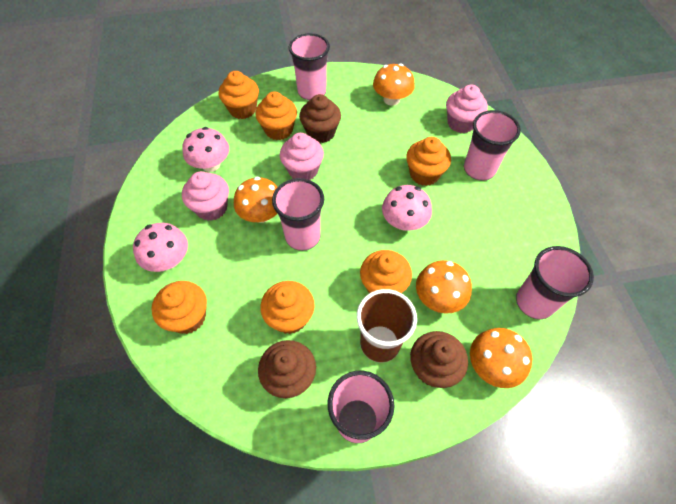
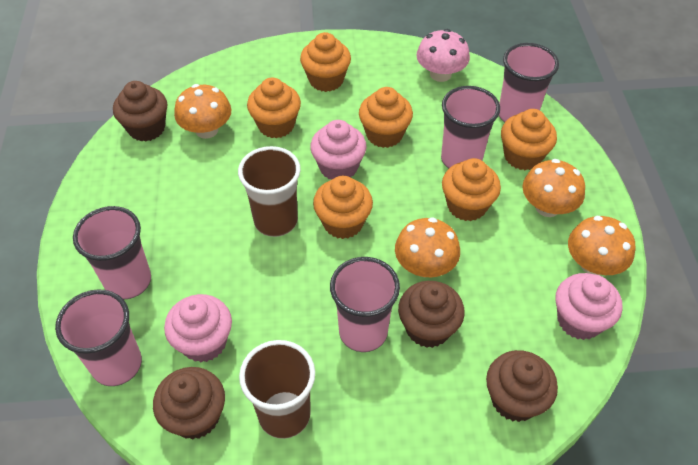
brown cup: [357,289,417,363] = 1 -> [238,146,301,237] [239,340,315,439] = 2
brown cupcake: [258,340,316,398] [299,94,341,143] [410,331,468,388] = 3 -> [113,81,167,142] [153,367,225,439] [398,281,465,348] [486,350,558,422] = 4
pink mushroom: [133,223,188,272] [182,127,229,172] [382,185,432,231] = 3 -> [417,29,470,82] = 1

